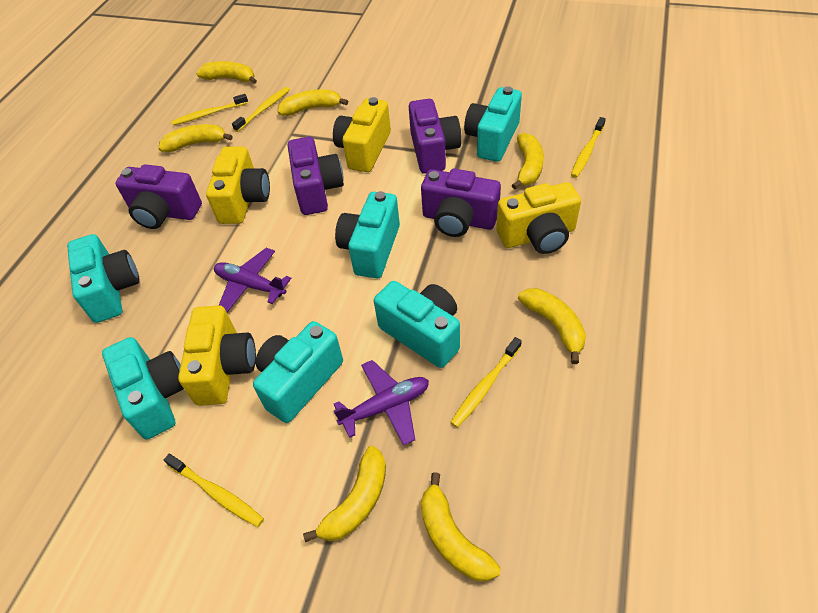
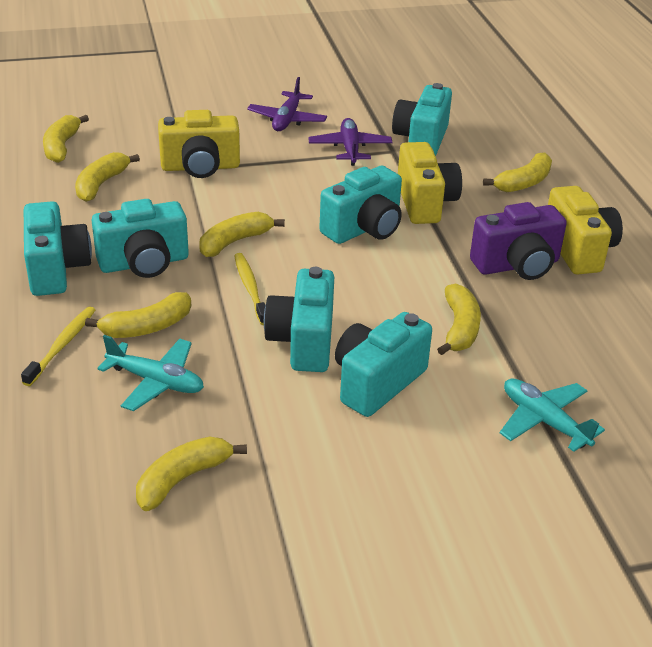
purple camera: [115,164,202,229] [288,137,344,215] [409,99,462,174] [421,169,501,237] = 4 -> [470,202,567,280] = 1
turquoise plane: none = 0 -> [97,335,204,411] [500,378,605,452] = 2
yellow camera: [178,305,256,406] [206,146,270,224] [333,97,391,172] [496,182,581,254] = 4 -> [158,110,240,178] [398,142,462,224] [548,186,623,275] = 3
yellow toothbrush: [164,454,264,527] [171,94,248,125] [232,87,290,132] [450,337,522,428] [571,117,606,178] = 5 -> [21,306,95,386] [234,253,266,325] = 2

